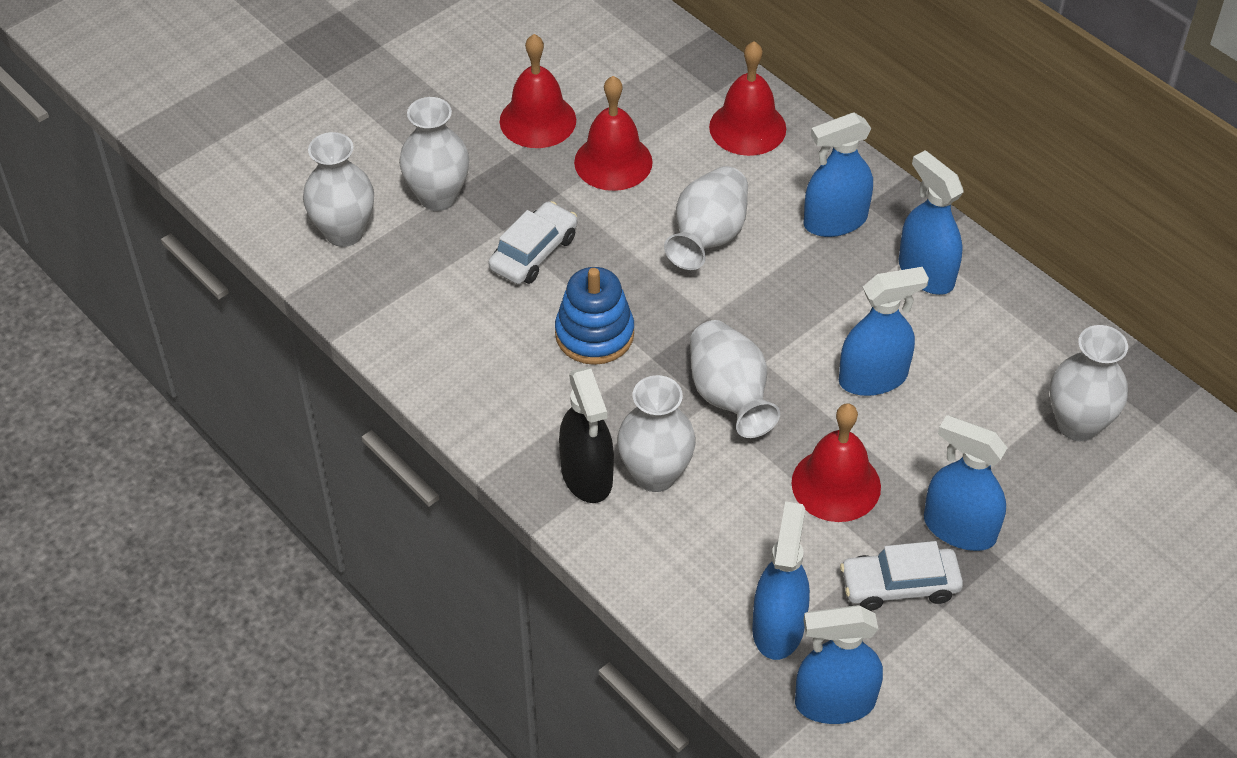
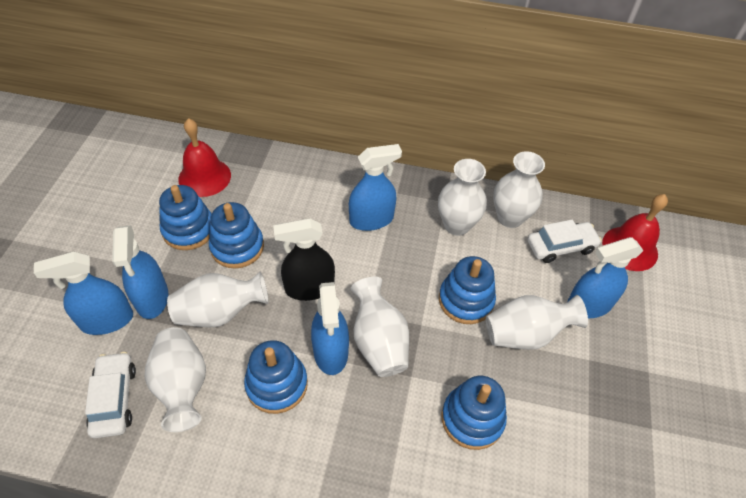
blue spray bottle: [752,501,810,660] [795,605,883,724] [803,113,873,237] [839,267,929,396] [899,150,963,295] [924,415,1007,551] = 6 -> [34,252,133,335] [112,225,169,319] [311,282,349,375] [349,144,402,231] [567,237,643,318] = 5
blue stacking toy: [555,267,634,365] = 1 -> [159,185,212,250] [209,202,264,269] [244,340,308,414] [439,256,496,324] [442,376,507,450] = 5
red bell: [500,34,576,148] [574,76,653,191] [709,41,786,156] [791,403,881,522] = 4 -> [178,118,231,197] [602,194,668,271] = 2

